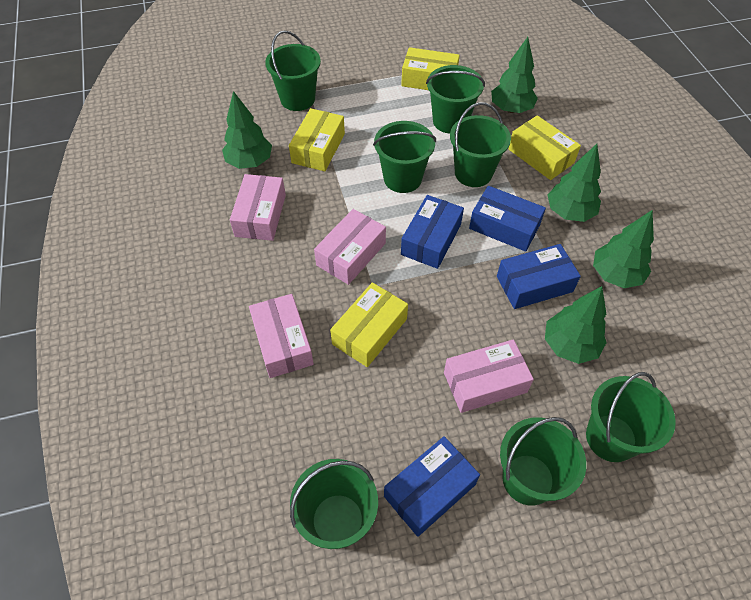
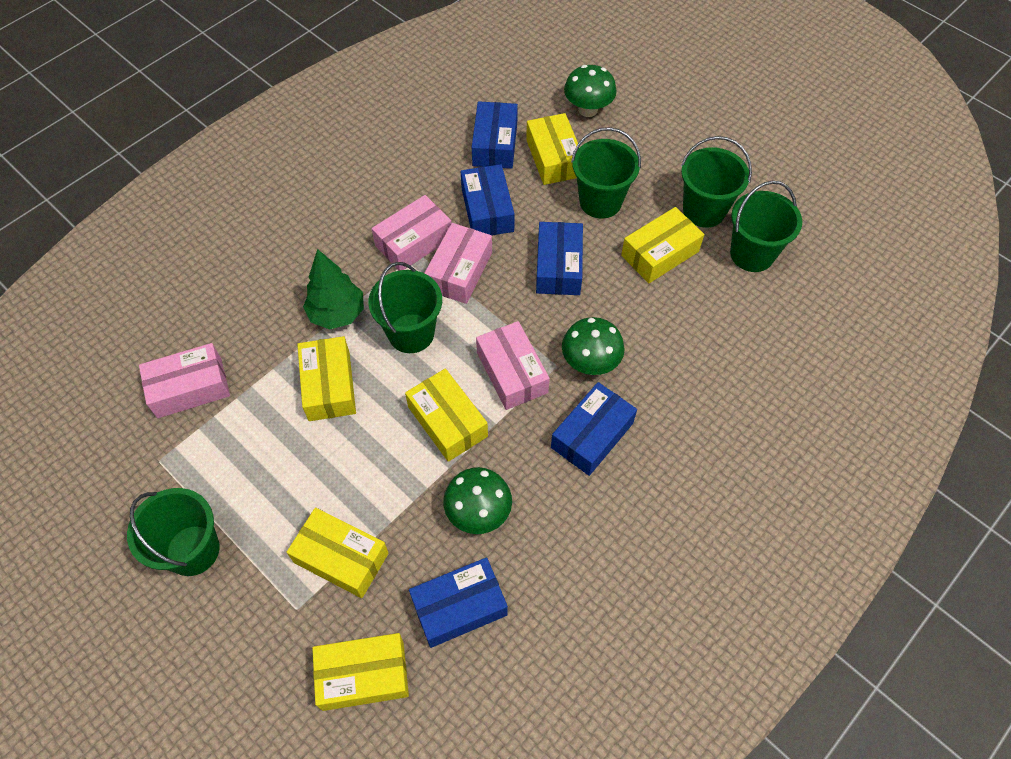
blue box: [384,436,480,537] [401,195,464,269] [469,186,546,252] [497,244,581,309] = 4 -> [409,557,508,648] [461,164,515,235] [472,101,518,169] [536,222,583,295] [551,382,637,476] = 5
green bucket: [265,30,321,111] [290,459,378,549] [373,121,436,193] [426,65,485,134] [450,102,511,187] [500,417,586,506] [586,372,676,462] = 7 -> [127,488,220,576] [368,262,442,353] [571,127,641,219] [681,136,752,228] [730,181,802,272] = 5
green mushroom: none = 0 -> [443,467,512,534] [562,317,625,375] [564,65,617,117] = 3
green tree: [222,91,272,169] [491,37,538,113] [545,286,607,364] [548,144,601,222] [593,210,654,288] = 5 -> [303,249,364,329] = 1
yellow box: [289,108,345,171] [330,282,408,367] [401,47,460,90] [509,115,581,180] = 4 -> [286,507,389,598] [297,336,356,421] [312,633,409,711] [405,369,488,462] [526,113,580,185] [621,207,704,283] = 6

